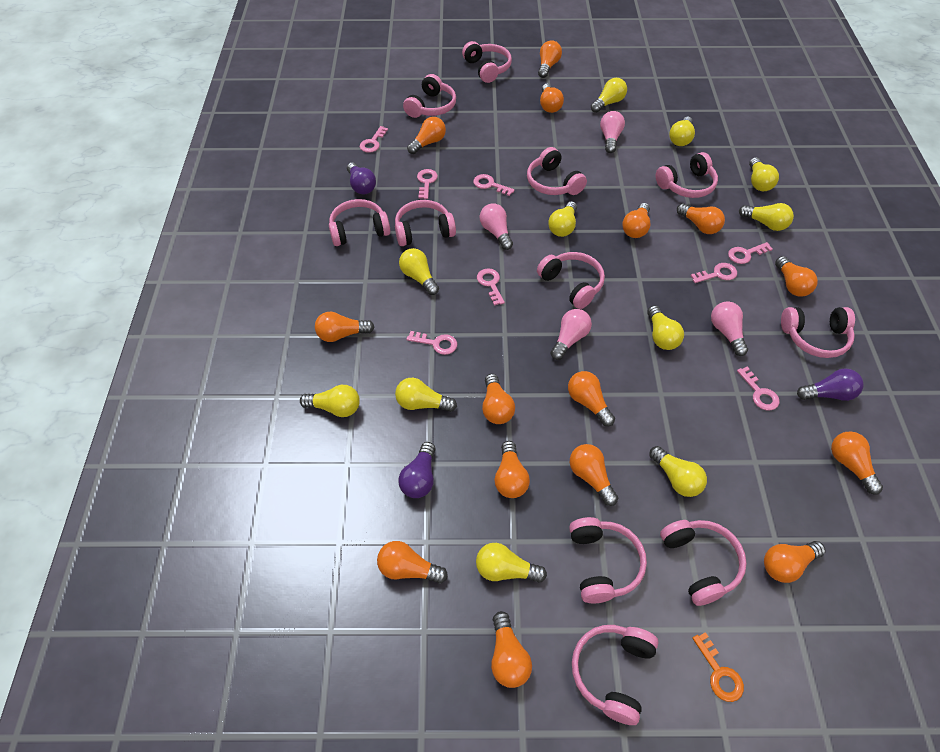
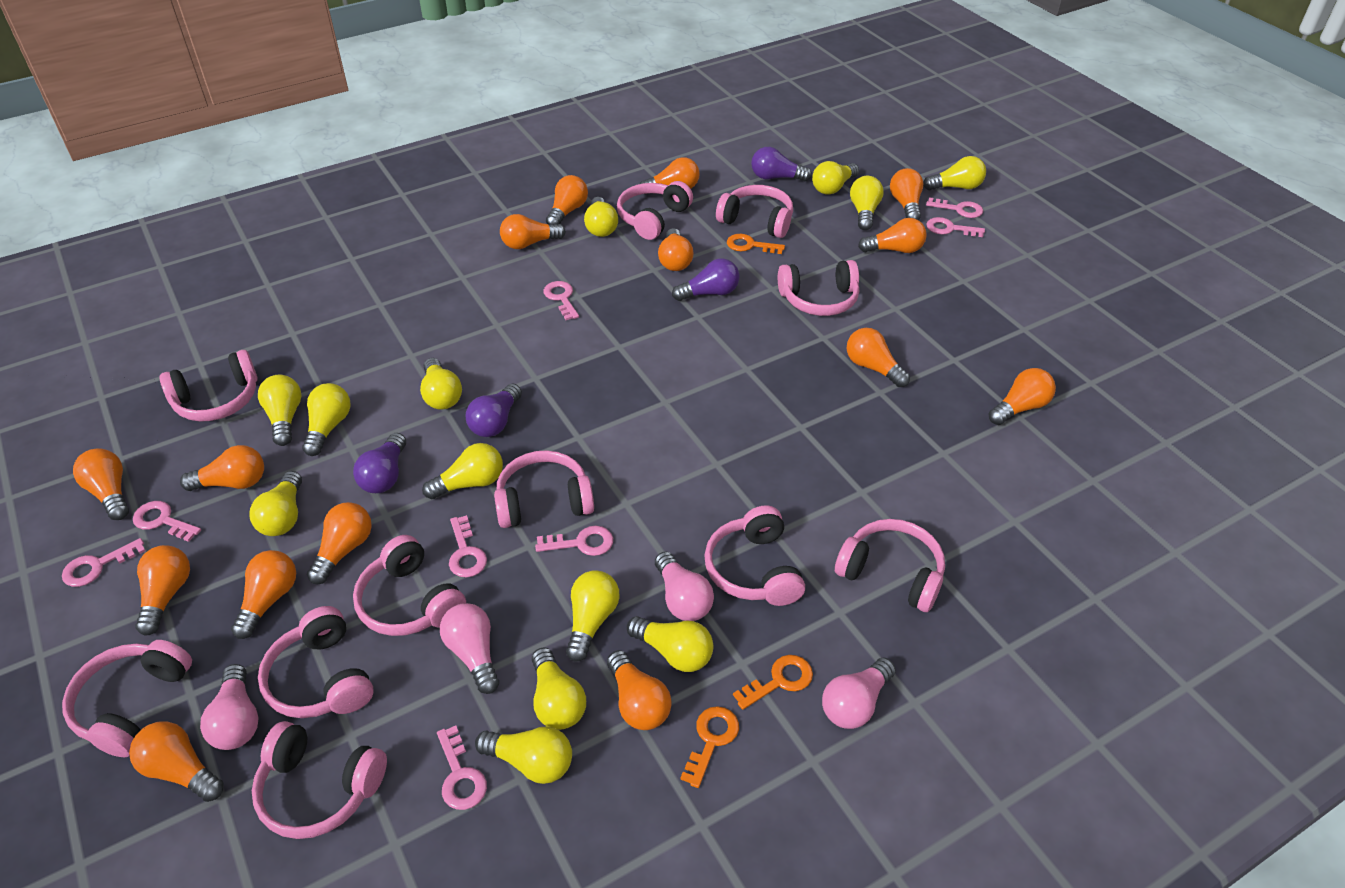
orange key: [692,632,744,702] = 1 -> [680,706,739,788] [727,234,785,254] [733,655,813,710] = 3
purple light bulb: [347,162,376,194] [398,442,436,498] [797,368,863,401] = 3 -> [353,433,406,493] [466,384,522,437] [672,258,739,301] [751,147,812,181] = 4
yellow light bulb: [300,385,360,417] [395,378,457,412] [399,248,439,295] [476,543,547,583] [548,201,577,237] [591,78,627,113] [647,305,684,350] [649,446,707,497] [669,117,695,146] [739,203,794,231] [749,157,779,191] = 11 -> [249,471,302,536] [258,375,302,446] [302,383,350,456] [420,358,462,410] [422,443,503,499] [475,727,572,784] [532,647,586,730] [566,570,619,661] [584,197,618,237] [627,616,713,672] [812,161,859,195] [850,176,884,230] [923,156,986,190] = 13

